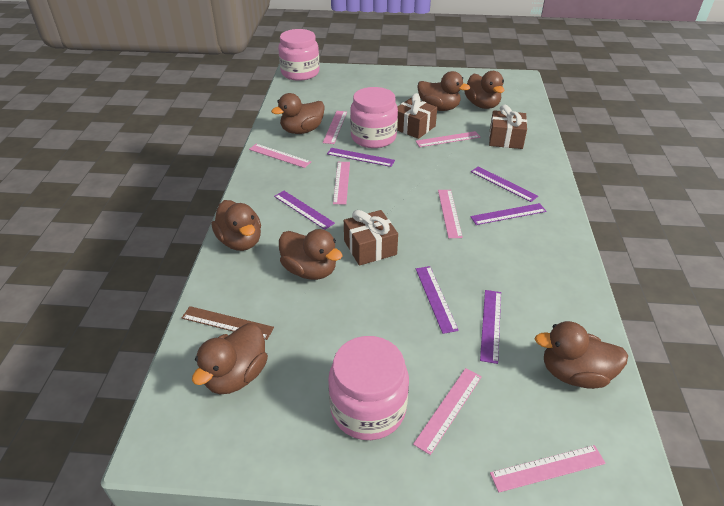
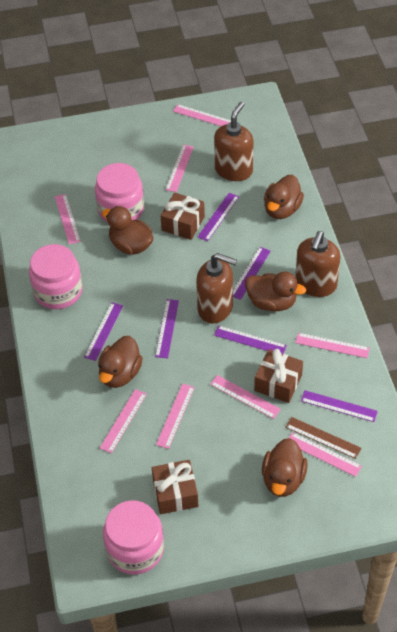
brown duck: [192,323,268,394] [212,200,261,251] [271,93,325,134] [279,229,343,280] [417,71,470,111] [464,71,504,109] [535,321,628,389] = 7 -> [98,336,143,388] [102,206,153,255] [245,272,306,311] [262,438,308,497] [264,175,304,219] = 5
brown soap dispenser: none = 0 -> [196,253,237,324] [214,102,253,181] [295,231,341,297] = 3
pink ruler: [249,144,311,168] [323,111,347,144] [333,162,350,205] [413,368,482,455] [416,131,480,147] [438,190,463,238] [490,445,606,492] = 7 -> [55,194,81,244] [100,389,147,453] [156,384,195,449] [165,145,194,192] [173,104,231,126] [210,375,281,419] [289,432,362,477] [295,333,370,358] = 8

